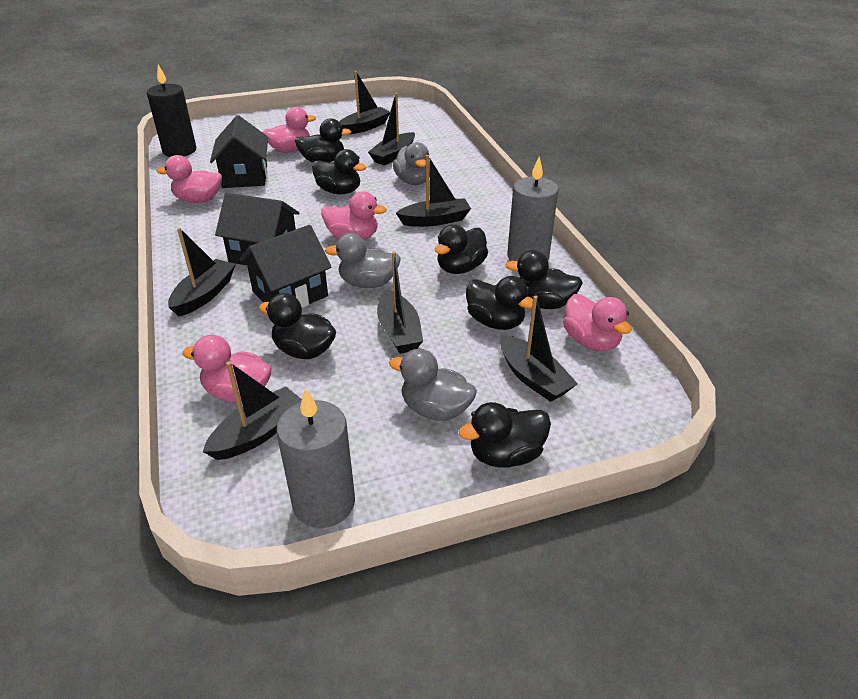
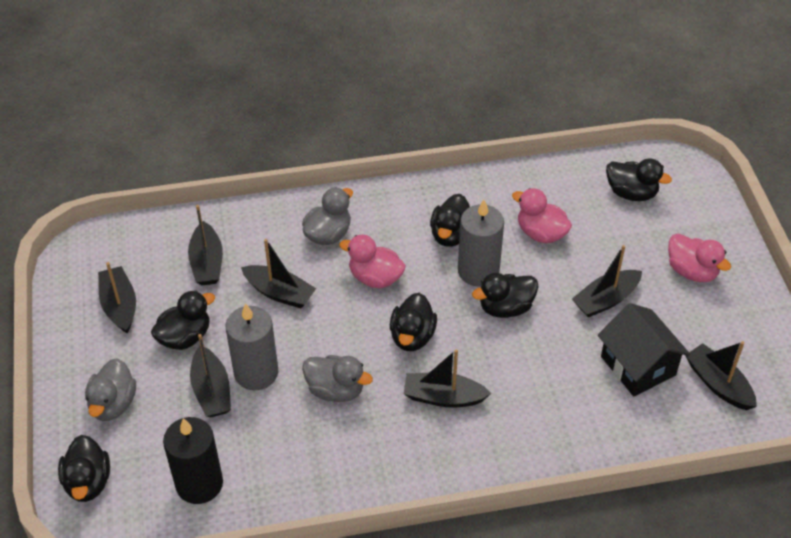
black duck: [259,293,336,359] [294,118,352,163] [312,149,366,194] [435,224,488,274] [459,402,551,468] [466,276,533,330] [505,250,583,309] = 7 -> [58,435,110,502] [151,290,215,350] [390,293,437,351] [430,194,470,247] [472,273,538,318] [606,159,672,201] = 6
black house: [210,115,268,188] [215,193,300,265] [240,225,332,308] = 3 -> [598,303,690,397] = 1
pink duck: [156,155,222,203] [182,335,272,402] [263,107,316,153] [321,191,387,240] [563,294,632,351] = 5 -> [339,235,406,288] [512,188,572,243] [668,233,731,282] = 3

